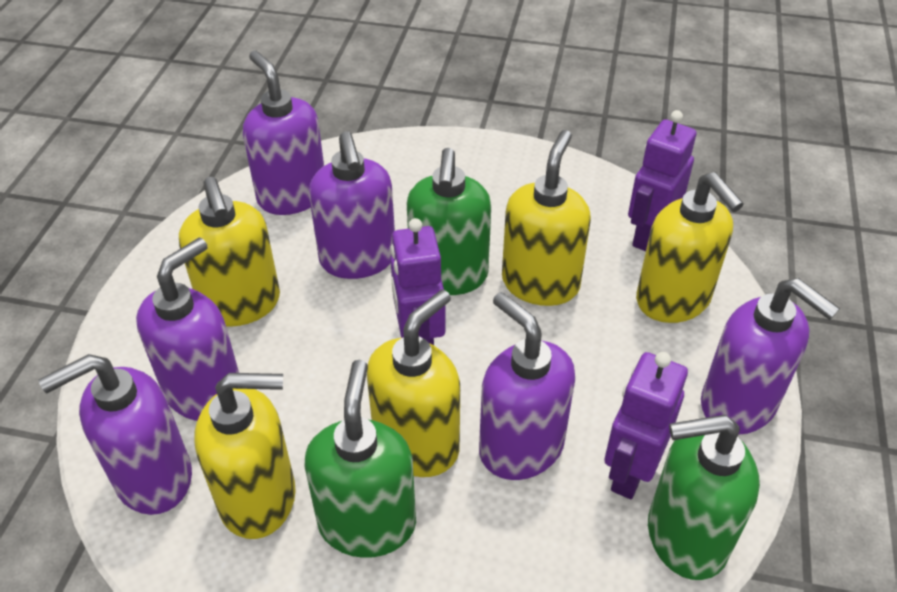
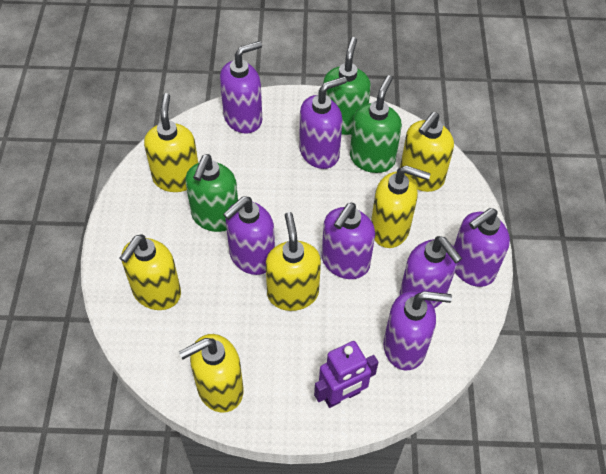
purple robot: [391,218,446,345] [604,352,688,499] [628,110,697,251] = 3 -> [314,341,378,408] = 1
purple soap dispenser: [39,354,192,515] [136,238,239,421] [243,51,324,215] [309,131,395,279] [479,292,575,480] [701,278,840,435] = 6 -> [220,41,262,134] [223,196,275,275] [299,76,347,169] [322,203,375,279] [383,291,452,371] [400,236,462,308] [454,208,510,287] = 7
yellow soap dispenser: [179,177,280,327] [194,373,296,539] [367,290,460,477] [502,130,591,306] [636,172,744,323] = 5 -> [120,234,181,310] [144,93,198,192] [179,334,244,413] [266,212,321,311] [371,166,431,248] [400,112,454,192] = 6

